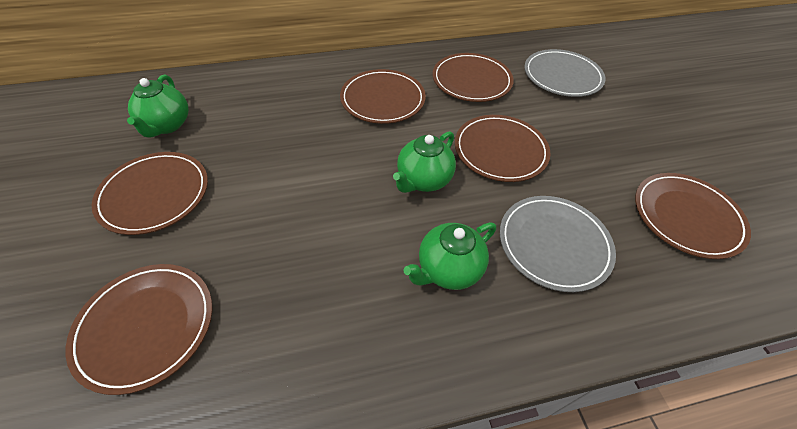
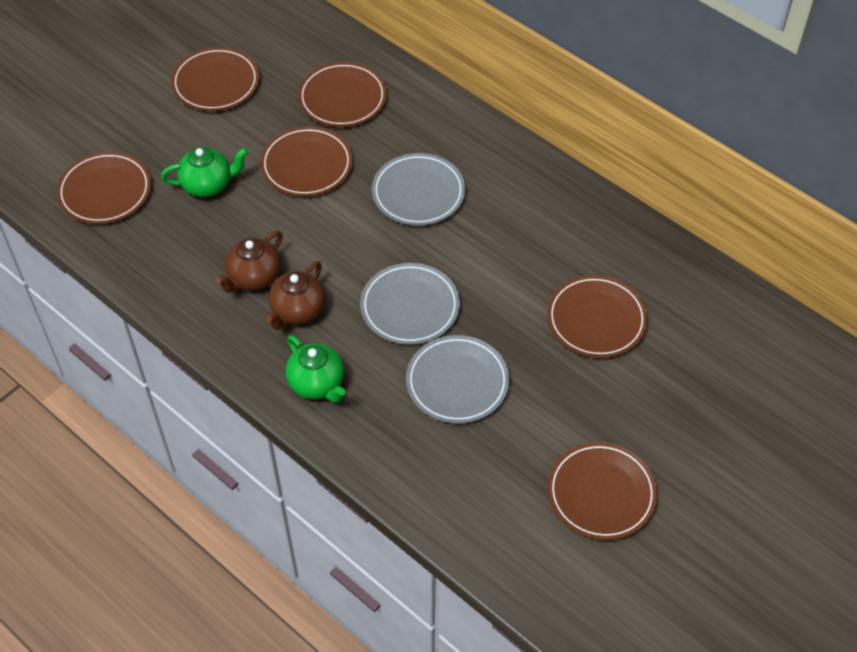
brown teapot: none = 0 -> [216,231,283,293] [266,261,325,330] = 2
green teapot: [127,75,189,137] [393,131,456,193] [404,222,496,290] = 3 -> [161,147,248,197] [286,335,346,403] = 2
grey plate: [500,196,616,292] [524,49,606,97] = 2 -> [360,263,460,345] [372,153,465,226] [406,335,509,423] = 3

